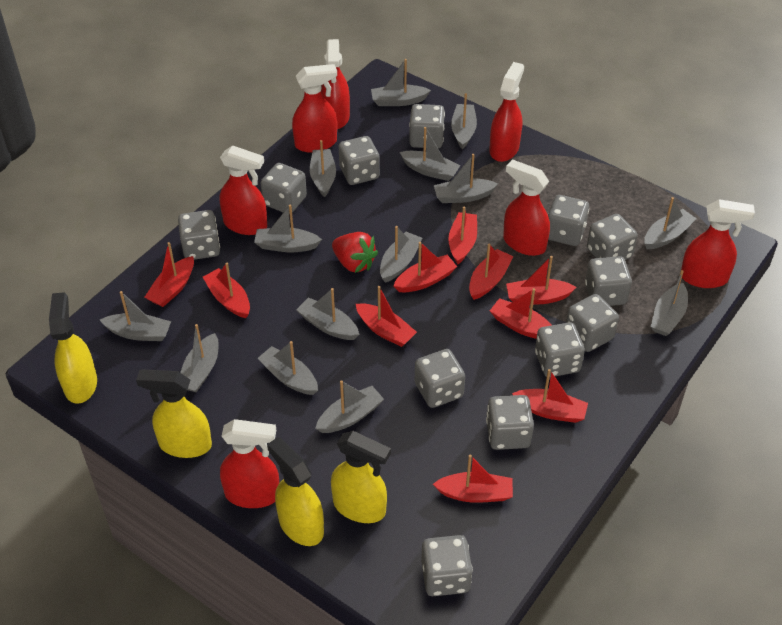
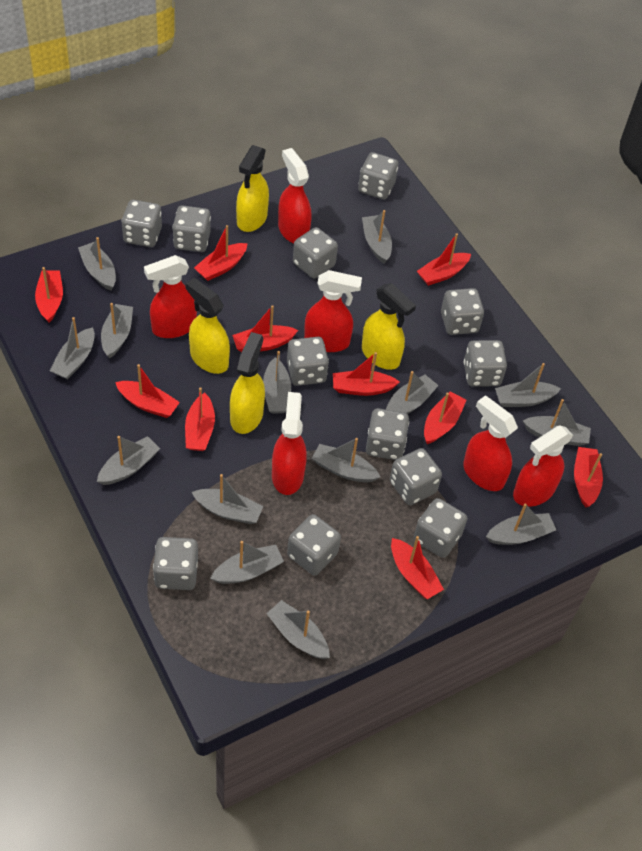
red spray bottle: [220,145,267,235] [220,419,279,508] [292,64,337,153] [321,39,350,129] [489,62,524,162] [503,159,550,256] [681,199,755,288] = 7 -> [144,255,197,338] [272,392,307,495] [278,148,312,243] [304,270,362,352] [463,396,518,491] [513,426,573,507] = 6
red strawberry: [332,232,378,273] = 1 -> none = 0

